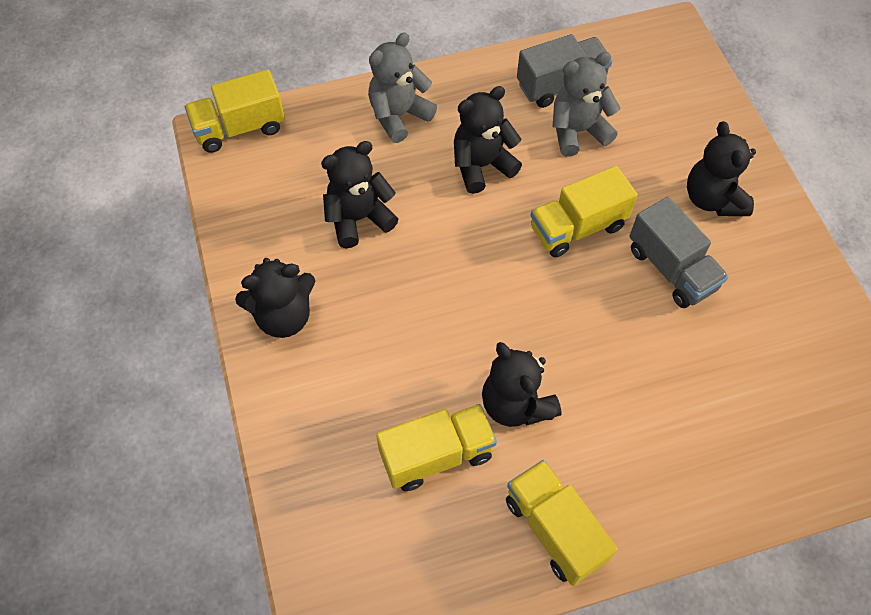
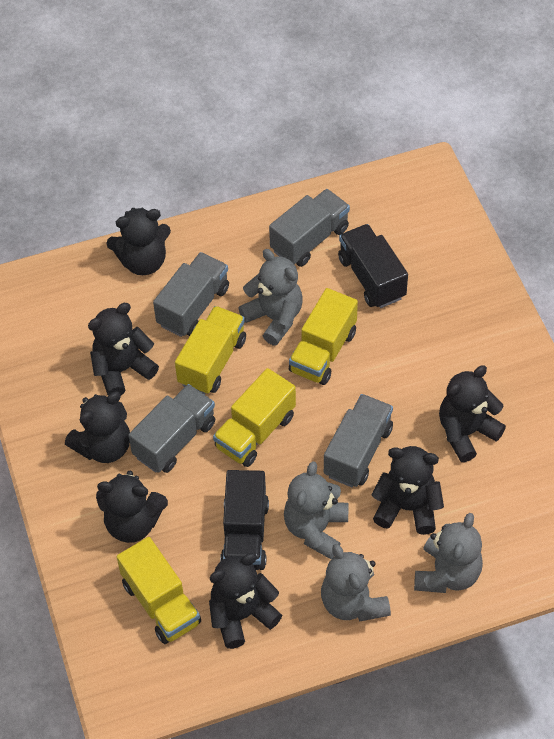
black teddy bear: [235,258,316,338] [321,141,398,248] [454,86,522,194] [482,342,561,427] [687,121,756,216] = 5 -> [65,392,130,463] [88,303,159,396] [96,471,168,543] [106,208,171,275] [209,553,282,649] [371,446,444,535] [439,365,506,462] = 7
black truck: none = 0 -> [220,470,269,570] [338,224,408,308] = 2
grey teddy bear: [368,33,437,143] [552,52,620,157] = 2 -> [239,249,303,346] [284,461,348,559] [321,544,391,622] [414,513,483,593] = 4
grey truck: [517,34,612,108] [630,197,729,308] = 2 -> [128,384,215,473] [153,252,229,337] [269,189,350,267] [324,394,393,487] = 4

